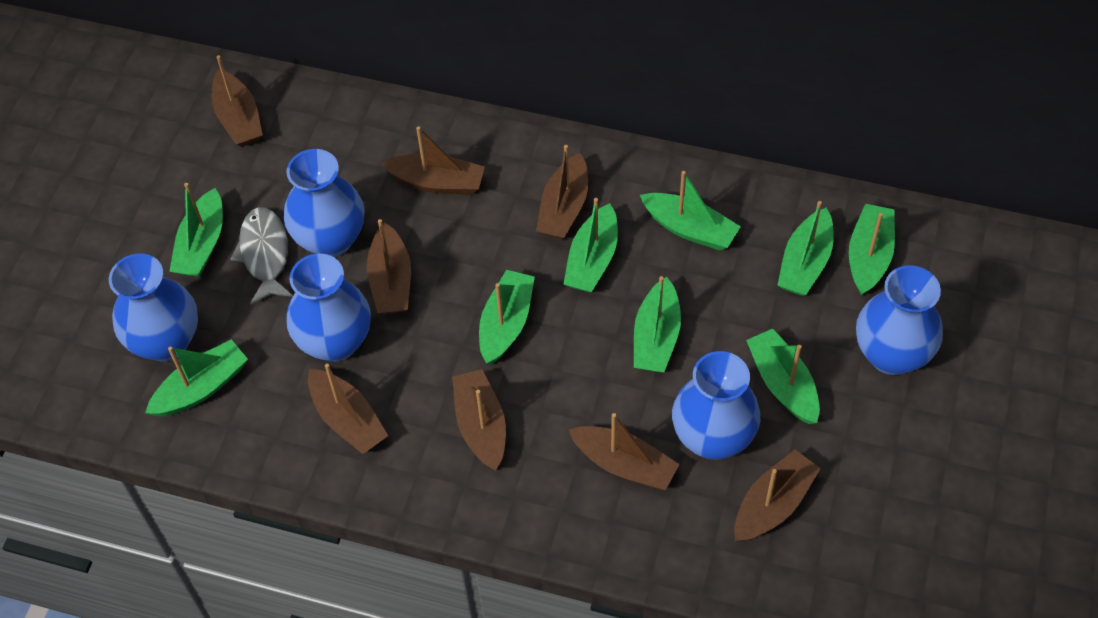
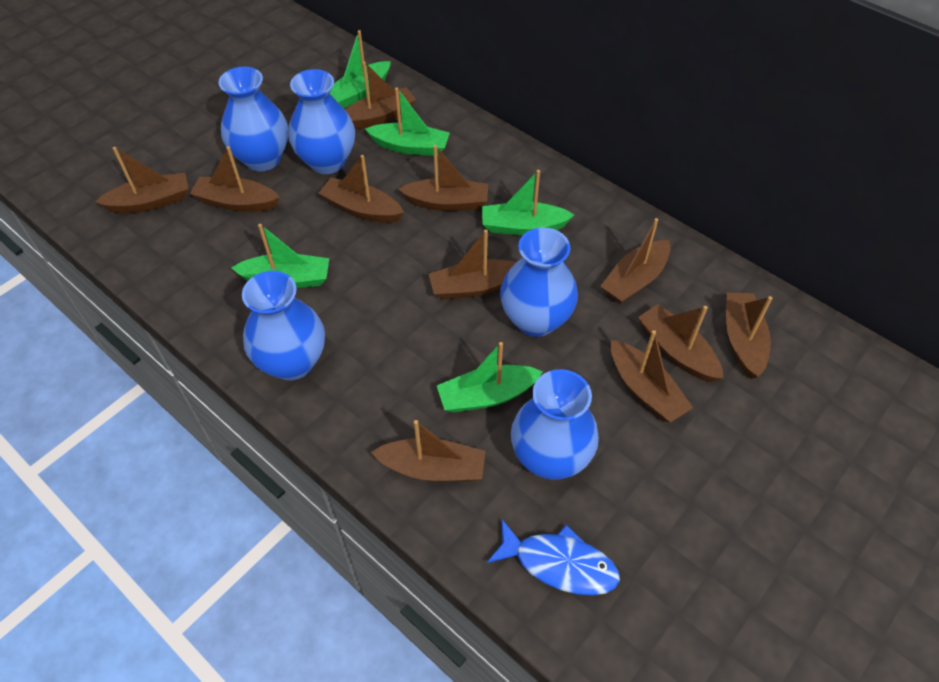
blue fish: none = 0 -> [487,519,620,595] = 1
brown boat: [212,55,263,147] [308,364,388,454] [367,219,411,314] [381,126,485,195] [452,369,506,471] [536,145,588,239] [568,413,680,490] [734,450,821,542] = 8 -> [95,147,188,213] [190,146,280,212] [318,155,404,223] [345,61,416,129] [371,420,486,482] [398,145,488,211] [428,230,516,300] [600,218,671,304] [611,330,693,422] [638,304,724,382] [726,293,773,379] = 11
green boat: [145,340,248,417] [169,183,223,277] [479,270,535,365] [564,198,618,293] [634,276,681,372] [640,171,741,250] [746,329,820,424] [777,201,834,296] [849,204,895,296] = 9 -> [231,224,329,288] [330,30,391,108] [365,87,450,156] [437,342,543,413] [482,170,574,235] = 5
grey fish: [230,207,293,305] = 1 -> none = 0

